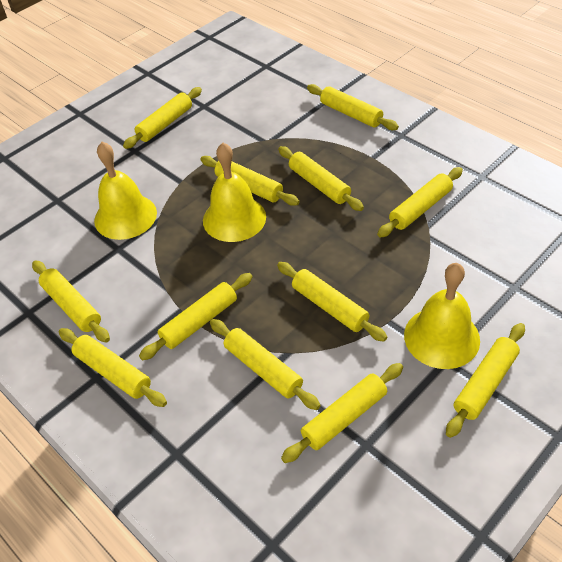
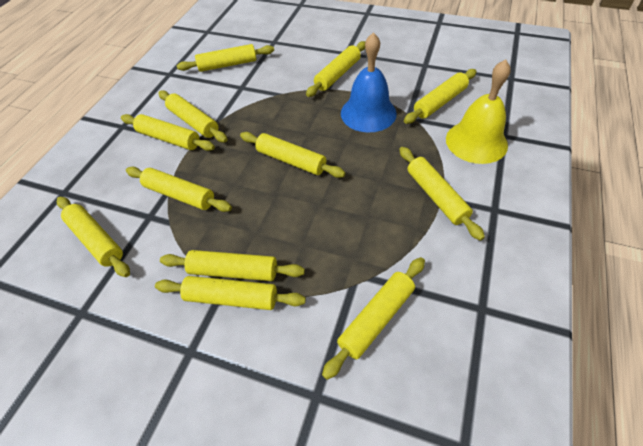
blue bell: none = 0 -> [341,32,397,133] = 1
yellow bell: [94,142,157,240] [203,143,266,242] [404,263,480,369] = 3 -> [446,59,510,164] = 1

